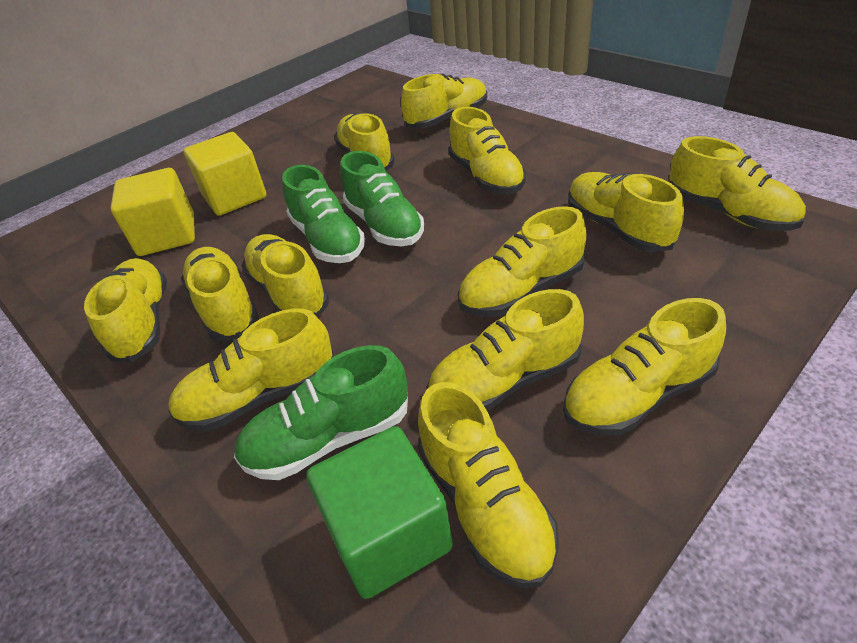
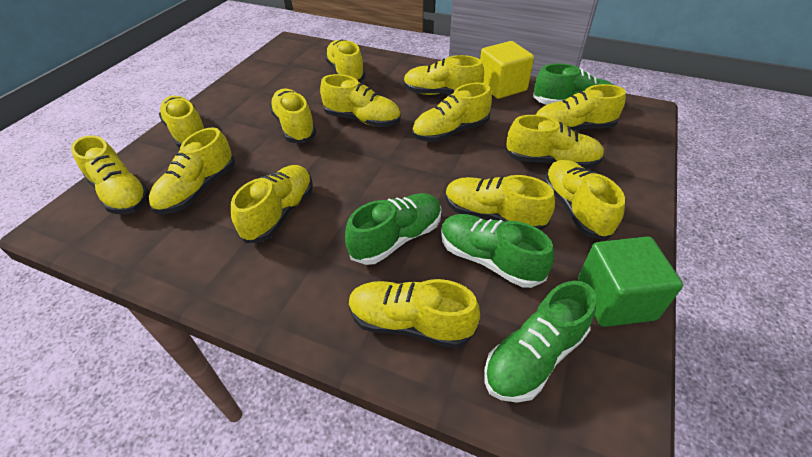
green shoe: [234,345,408,480] [282,165,365,263] [340,151,424,246] = 3 -> [345,193,442,265] [441,214,554,288] [484,281,596,403] [533,63,613,104] = 4
yellow cube: [110,168,195,256] [184,132,266,216] = 2 -> [480,41,534,99] = 1
yellow shoe: [84,258,167,362] [168,308,334,431] [181,247,259,341] [242,234,330,318] [334,113,395,171] [401,73,487,129] [418,382,559,588] [427,289,584,411] [449,107,526,194] [458,206,587,317] [563,298,726,436] [568,172,684,253] [669,136,806,231] = 13 -> [71,135,150,214] [149,127,235,214] [159,96,205,148] [231,165,313,243] [269,88,316,143] [320,74,401,127] [325,39,366,82] [349,279,480,348] [404,55,484,95] [412,83,492,142] [445,175,555,230] [505,115,604,169] [536,84,626,131] [544,159,625,240] = 14

